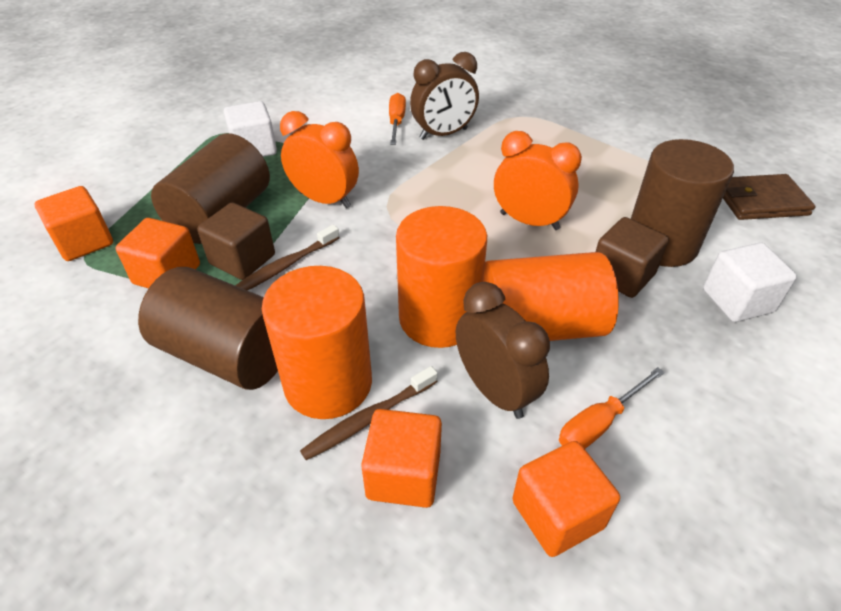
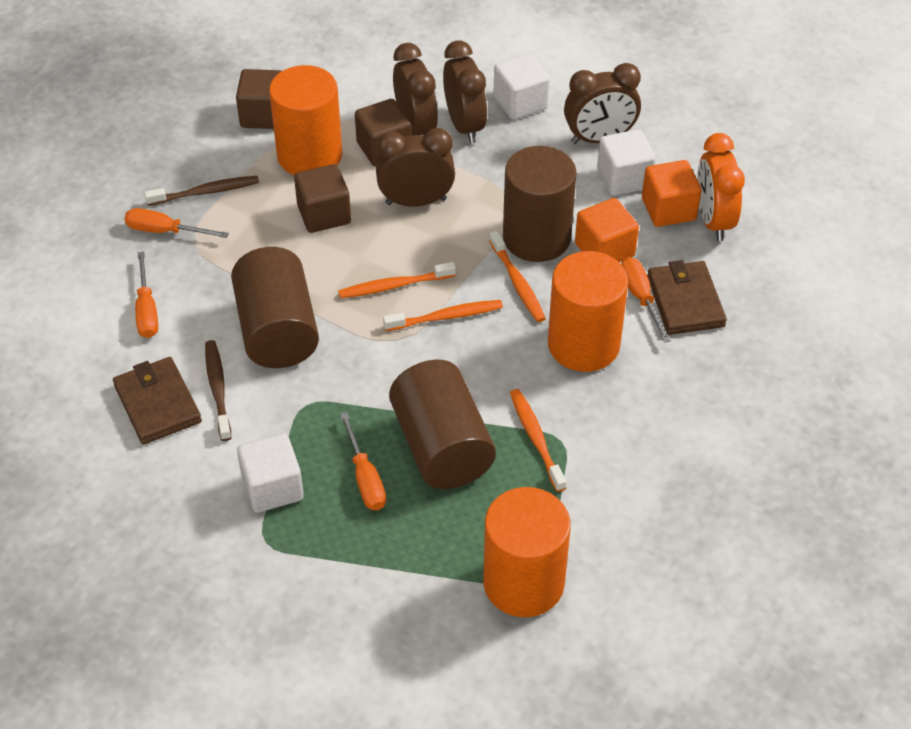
brown clock: [410,52,479,140] [456,282,550,419] = 2 -> [376,128,455,207] [393,43,438,136] [443,41,487,144] [564,63,641,144] = 4
brown cube: [197,203,275,280] [596,217,669,298] = 2 -> [236,69,282,129] [294,164,351,233] [355,99,411,166] = 3
brown wallet: [723,174,816,220] = 1 -> [113,357,202,445] [647,260,727,335] = 2
orange clock: [280,111,359,208] [494,131,582,230] = 2 -> [697,133,745,241] = 1
orange cube: [34,186,113,261] [116,218,200,288] [361,409,442,508] [512,441,620,557] = 4 -> [575,198,639,262] [642,160,701,227] = 2
orange screwdriver: [389,93,406,145] [559,367,665,449] = 2 -> [124,208,229,238] [135,252,158,338] [340,412,386,510] [621,257,671,343] = 4
orange toothbrush: none = 0 -> [338,262,456,298] [383,300,503,331] [489,231,546,322] [510,389,566,492] = 4
white cube: [224,101,277,157] [703,243,797,322] = 2 -> [237,433,304,513] [493,54,550,119] [597,129,656,196] = 3

